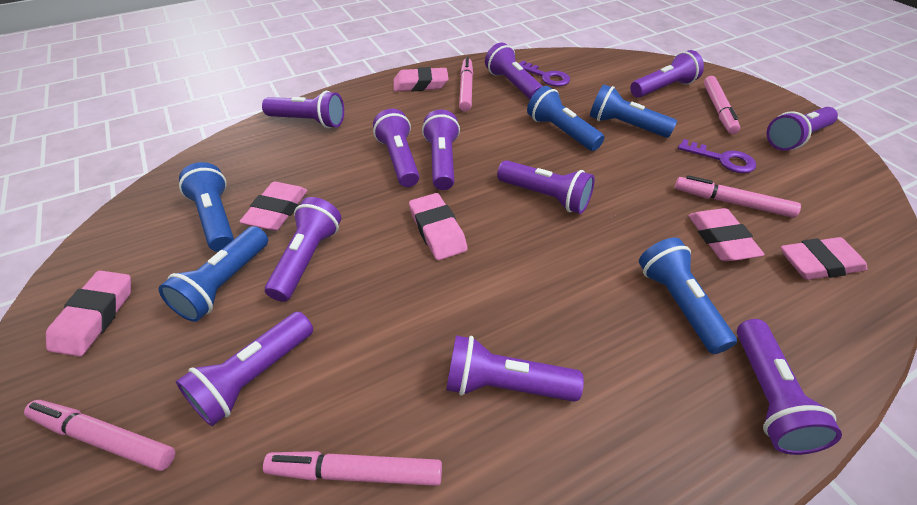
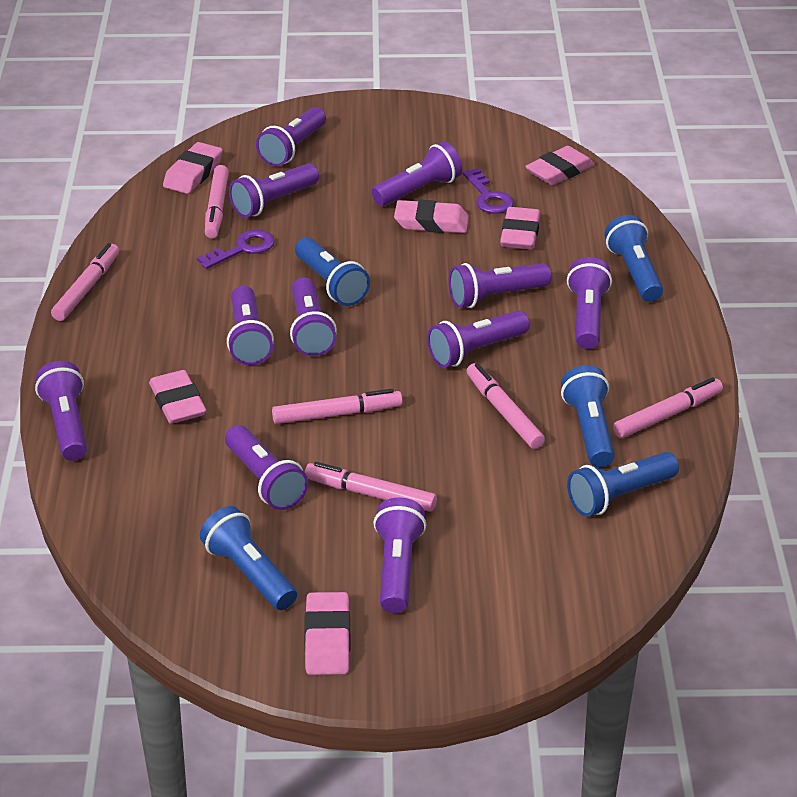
pink marker: [24,400,175,471] [263,451,442,486] [459,57,473,112] [675,175,801,218] [704,76,740,134] = 5 -> [51,243,119,321] [205,165,229,238] [272,389,403,424] [305,462,437,512] [467,363,545,449] [613,377,723,438] = 6

